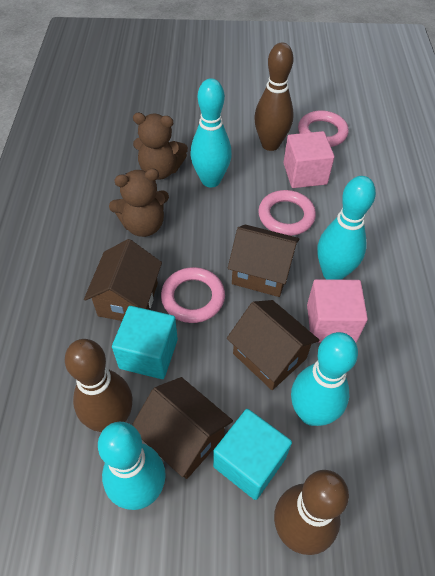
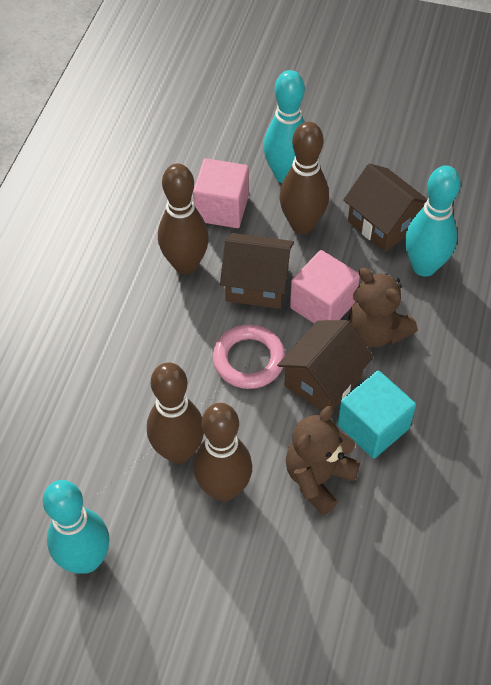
brown bowling pin: [65,339,133,432] [254,43,294,151] [274,470,349,555] = 3 -> [147,362,204,464] [158,163,209,274] [194,403,252,502] [279,122,329,234] = 4
brown house: [84,239,162,321] [132,377,233,479] [227,300,319,390] [228,225,299,297] = 4 -> [220,233,294,309] [277,320,374,411] [343,163,427,252] = 3
pink ring: [161,267,225,323] [258,190,316,236] [298,110,349,147] = 3 -> [213,325,285,389] = 1
turquoise bowling pin: [98,422,166,510] [190,78,232,187] [291,332,358,426] [317,176,376,280] = 4 -> [43,480,110,574] [263,70,305,183] [405,165,461,277] = 3
turquoise cube: [112,306,178,379] [213,409,292,500] = 2 -> [338,370,416,459] = 1

